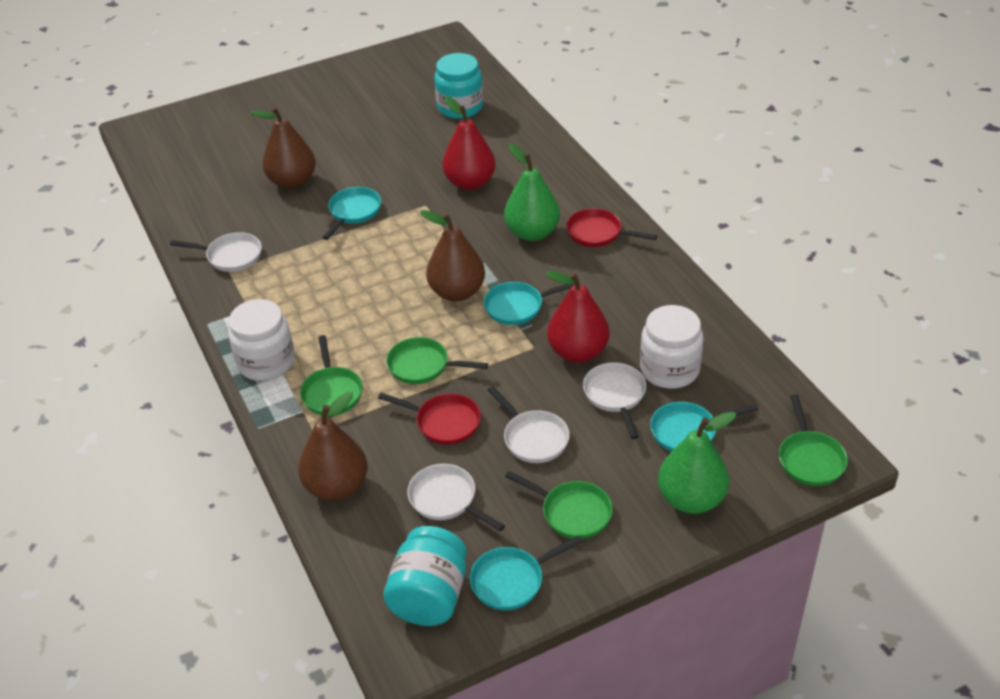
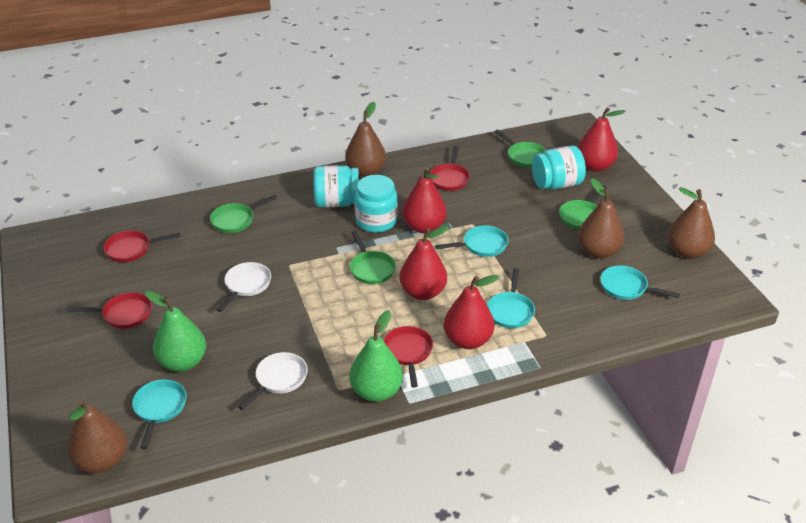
brown pear: [251,107,316,189] [298,392,368,501] [420,210,485,301] = 3 -> [67,399,127,473] [345,102,386,177] [578,178,624,259] [668,187,715,259] = 4
red pan: [378,393,481,445] [566,208,657,247] = 2 -> [67,292,152,329] [104,230,180,262] [384,326,433,388] [429,146,470,191] = 4
red pear: [442,96,496,190] [546,271,610,363] = 2 -> [399,225,449,300] [402,167,447,234] [444,275,499,349] [578,107,626,172] = 4
turquoise jar: [383,526,467,626] [434,53,483,119] = 2 -> [313,165,359,207] [355,175,397,233] [532,145,586,190] = 3
white jar: [228,299,295,381] [640,305,703,389] = 2 -> none = 0
white pan: [170,232,262,272] [407,464,505,531] [487,386,570,463] [583,362,646,439] = 4 -> [217,262,271,312] [238,352,308,410] = 2

